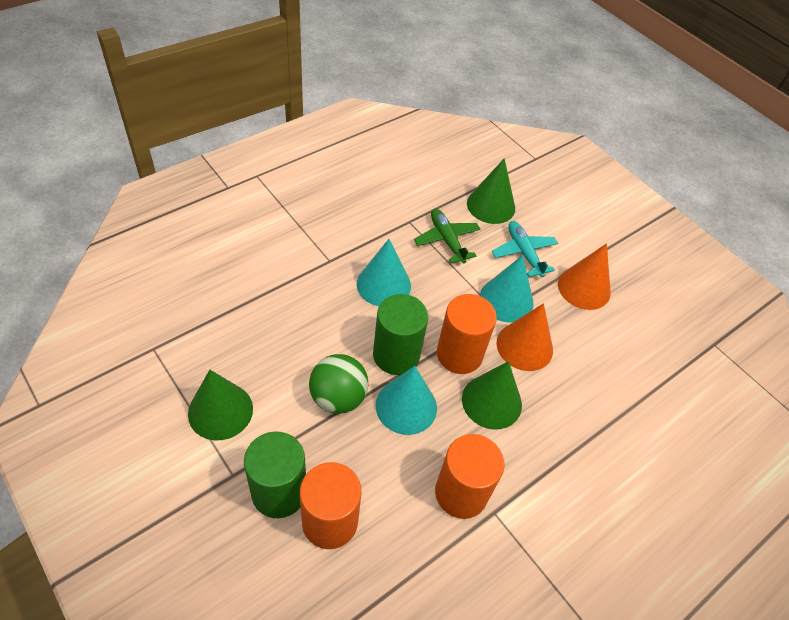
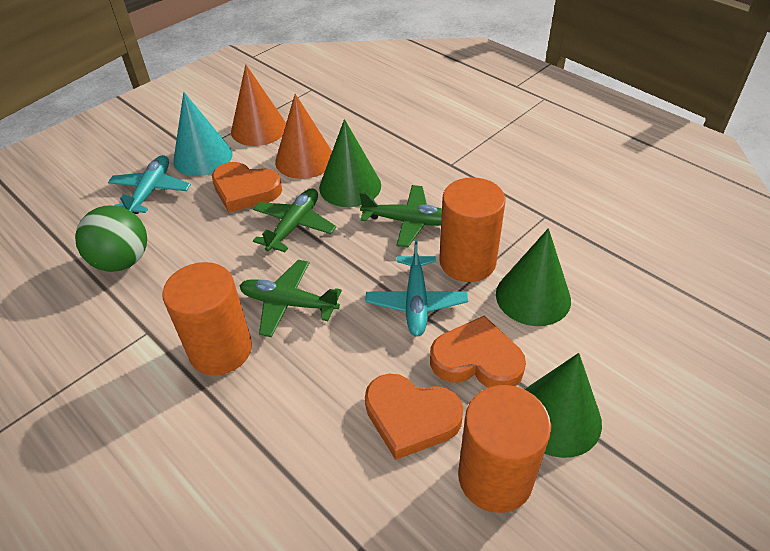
green cylinder: [244,432,306,518] [373,294,428,375] = 2 -> none = 0
green plane: [414,209,481,264] = 1 -> [239,260,342,337] [253,188,336,252] [359,185,442,247] = 3
orange heart: none = 0 -> [212,162,282,212] [365,374,463,460] [430,316,526,388] = 3
turquoise cone: [357,239,411,306] [376,366,437,435] [480,255,533,323] = 3 -> [173,92,233,176] = 1
turquoise plane: [492,221,558,277] = 1 -> [108,155,191,214] [365,239,468,337] = 2

